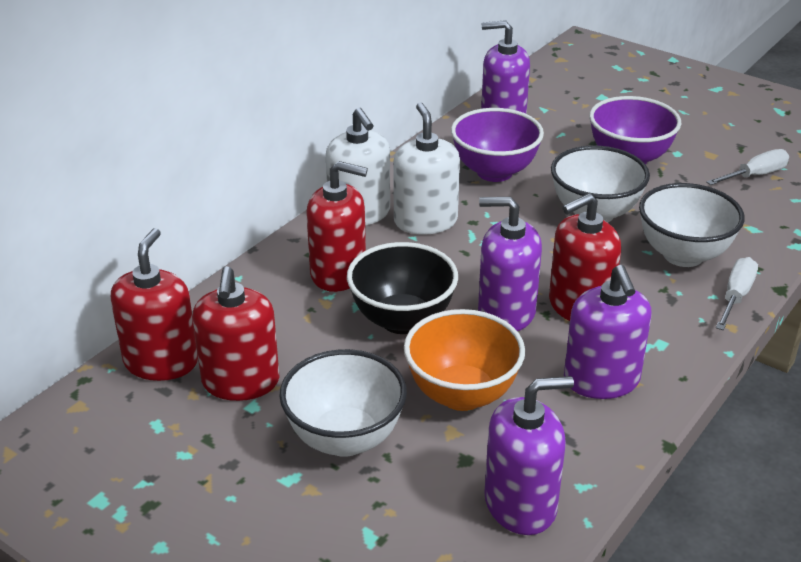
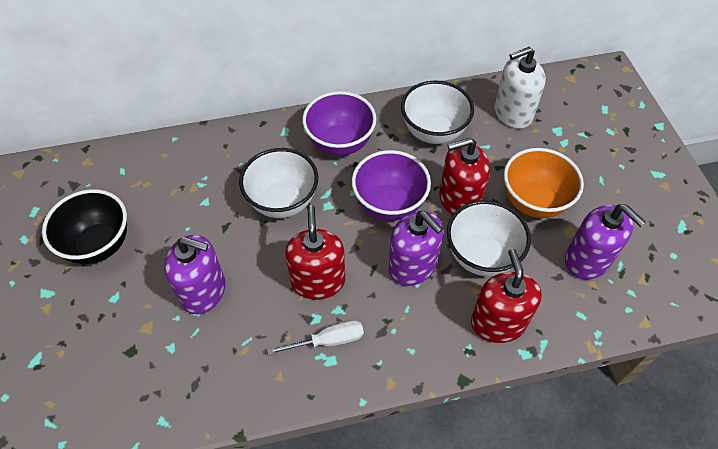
purple soap dispenser: [478,197,542,331] [481,20,530,114] [484,376,574,535] [564,265,652,399] = 4 -> [164,235,225,315] [388,211,443,286] [565,204,646,279] = 3
red soap dispenser: [111,228,198,381] [193,266,280,401] [307,161,368,292] [549,193,621,321] = 4 -> [285,205,345,300] [439,138,490,215] [471,249,542,343] = 3
white screwdriver: [706,149,789,185] [716,257,758,330] = 2 -> [267,320,364,355] = 1
white soap dispenser: [326,108,390,225] [393,102,460,235] = 2 -> [495,47,546,129] = 1

